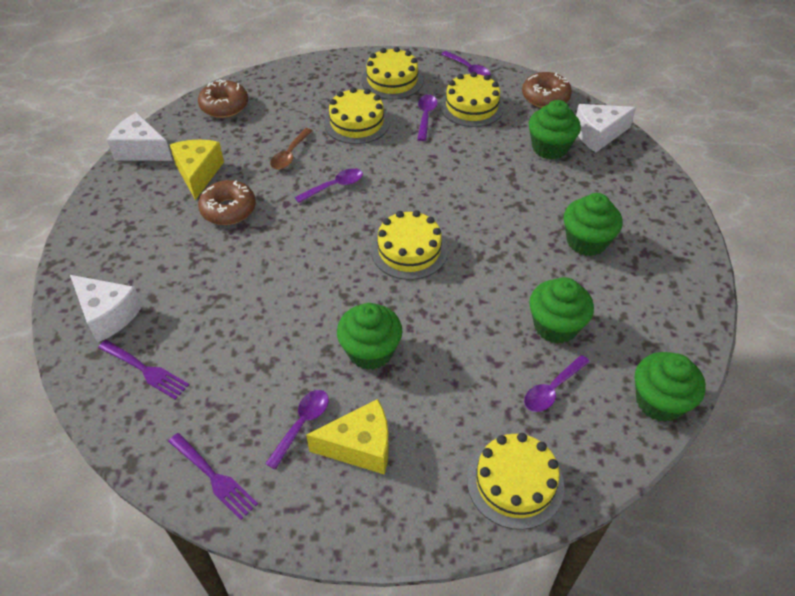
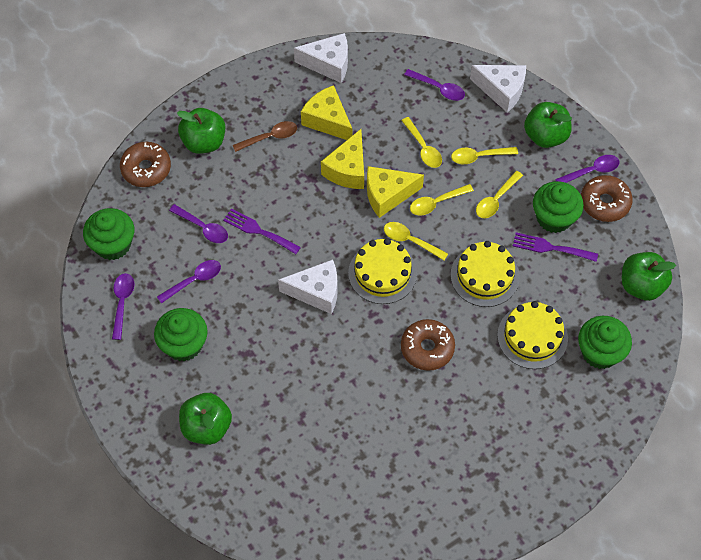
green apple: none = 0 -> [177,108,225,154] [179,393,232,445] [524,102,572,148] [622,252,676,301] = 4
green cupcake: [337,303,403,370] [529,100,581,160] [529,277,594,344] [564,193,622,256] [635,352,706,422] = 5 -> [83,208,134,260] [154,308,208,361] [533,181,584,233] [578,316,632,369] = 4
yellow cake: [324,87,390,144] [361,47,423,100] [371,210,448,280] [440,72,504,127] [467,433,564,530] = 5 -> [348,238,417,304] [451,241,520,307] [497,301,568,369] = 3
yellow cheese: [170,140,224,200] [306,399,389,474] = 2 -> [301,85,352,140] [321,129,364,189] [367,166,424,218] = 3
yellow spoon: none = 0 -> [384,222,448,260] [401,117,442,168] [410,184,474,216] [451,147,518,164] [476,171,523,218] = 5

